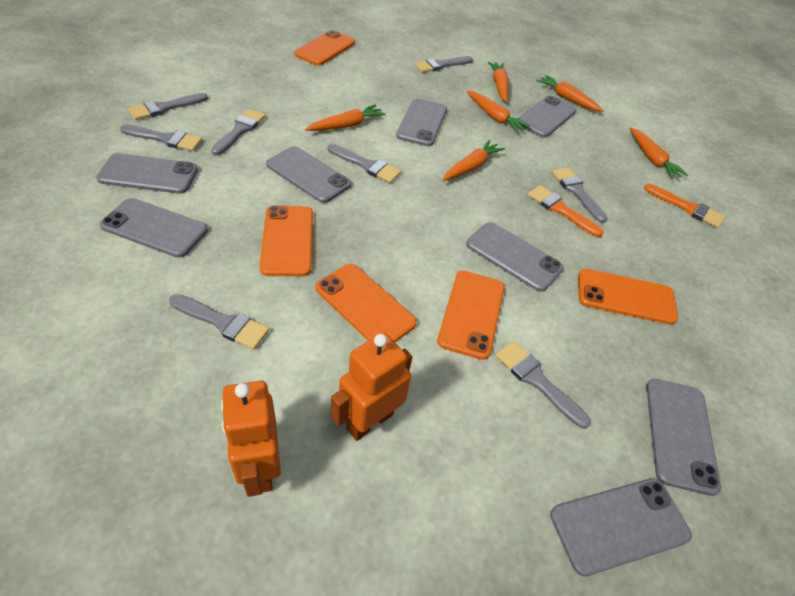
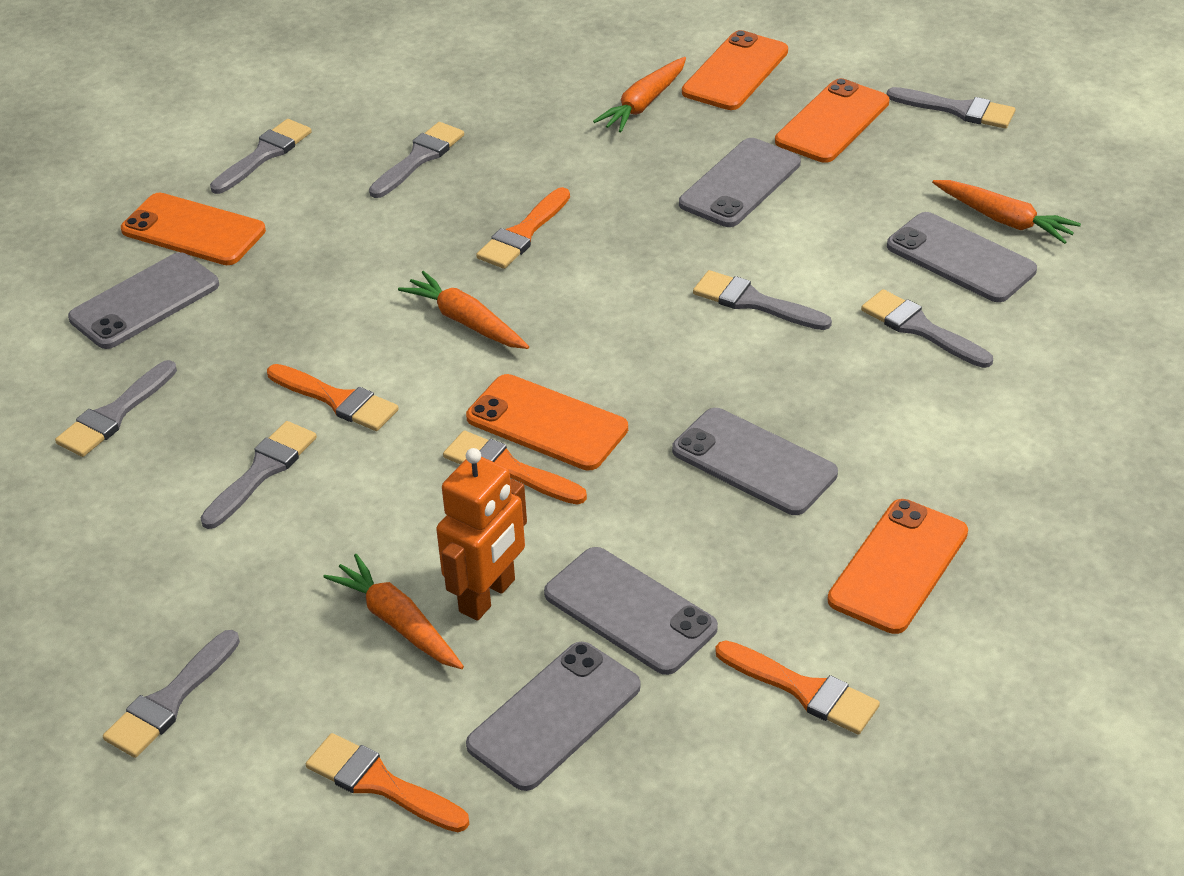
grey phone: [96,153,198,194] [100,198,208,258] [266,146,351,203] [396,98,447,146] [466,222,564,292] [517,96,576,138] [550,478,692,576] [646,379,721,496] = 8 -> [68,252,219,349] [466,642,641,791] [544,547,718,675] [672,408,838,515] [679,138,801,227] [887,212,1037,302] = 6
orange brush: [528,185,603,237] [644,184,725,228] = 2 -> [267,364,399,431] [306,733,470,832] [443,431,587,505] [476,187,570,269] [715,641,880,734] = 5
orange carrot: [305,104,386,131] [442,140,505,181] [466,90,530,133] [487,62,508,102] [536,75,604,112] [629,127,688,179] = 6 -> [323,554,464,669] [398,271,529,349] [593,57,686,132] [932,180,1081,244] = 4
orange robot: [221,381,281,497] [331,333,412,441] = 2 -> [436,448,527,621] = 1

